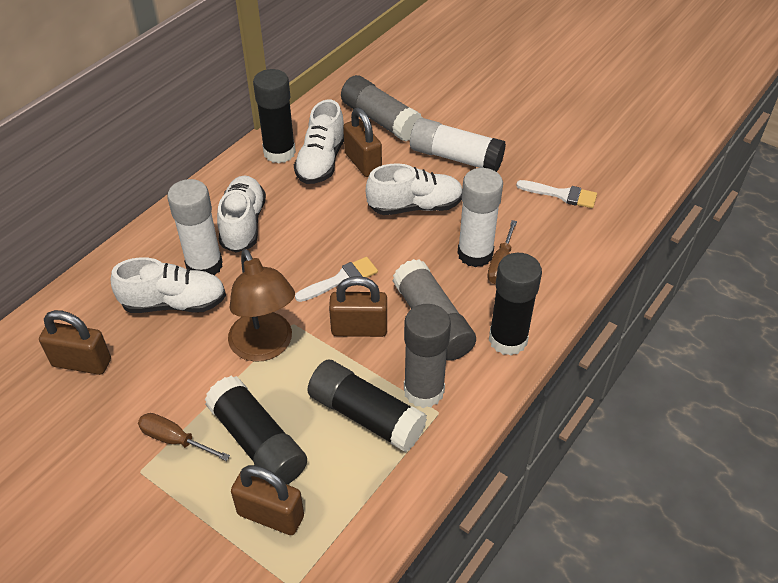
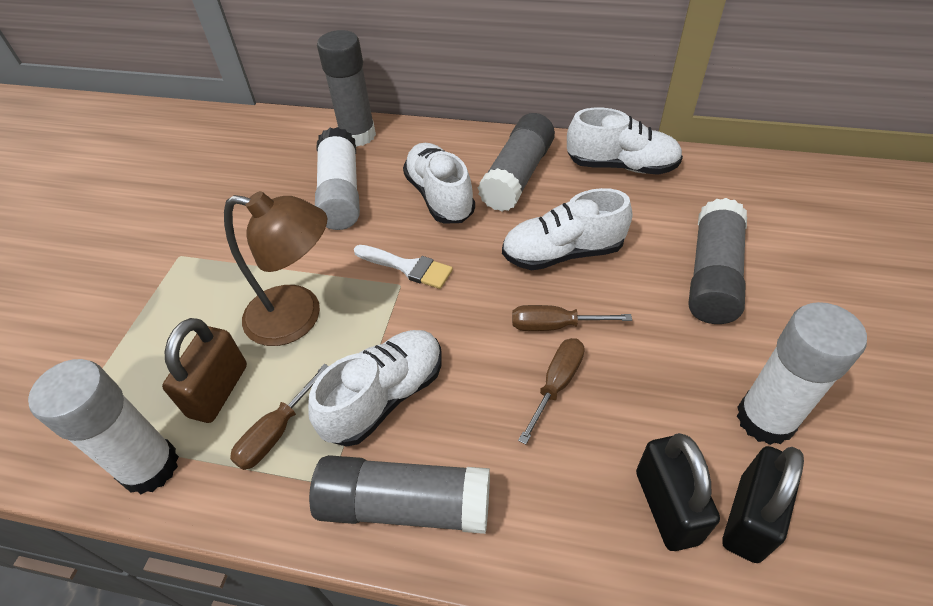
black glue stick: [204,376,307,485] [253,69,296,163] [307,360,427,452] [489,253,542,356] = 4 -> none = 0
black padlock: none = 0 -> [636,433,720,551] [722,446,804,563] = 2
brown padlock: [39,310,111,375] [231,465,304,535] [329,276,387,337] [343,108,382,177] = 4 -> [162,318,247,423] = 1
brown screwdriver: [138,413,230,461] [487,220,517,284] = 2 -> [230,364,329,470] [512,305,632,331] [518,338,585,445] = 3
grey glue stick: [341,75,423,142] [392,259,476,361] [404,304,451,408] = 3 -> [309,455,490,534] [317,30,376,147] [478,113,555,212] [688,198,747,324] = 4
white brush: [295,257,378,302] [516,180,597,208] = 2 -> [354,245,453,289] = 1

